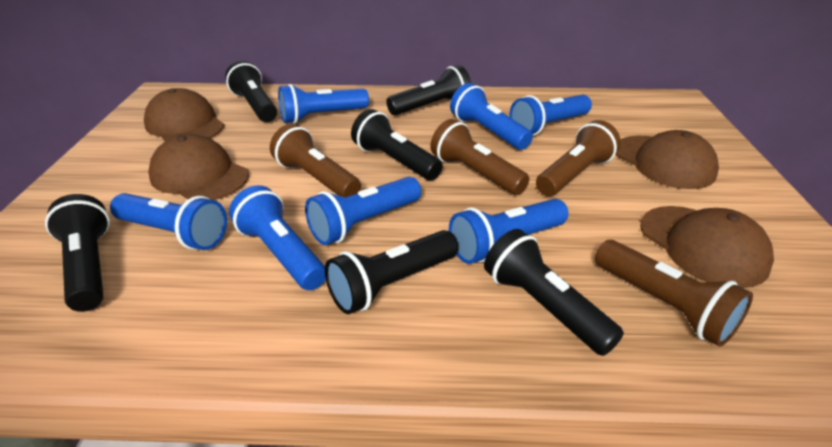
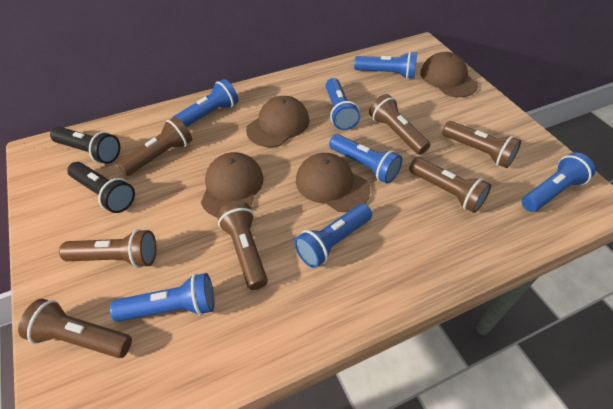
black flashlight: [45,194,110,312] [225,61,277,122] [325,230,458,314] [351,109,443,180] [386,65,471,115] [484,229,624,356] = 6 -> [50,127,120,164] [67,162,135,213] = 2
brown flashlight: [270,124,361,197] [431,119,529,195] [536,120,621,196] [595,240,753,347] = 4 -> [18,299,132,358] [59,229,157,268] [117,117,192,176] [217,202,268,290] [369,94,430,155] [409,157,491,213] [442,121,521,168] = 7

